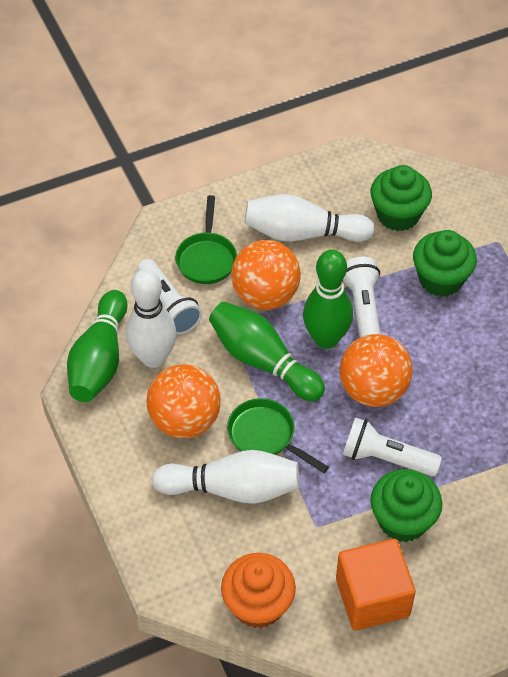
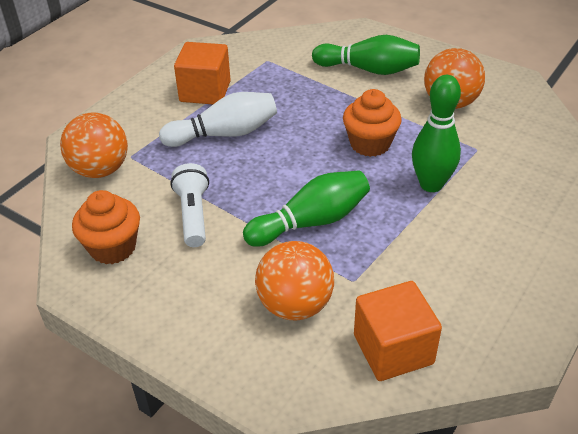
green cupcake: [370,165,432,231] [370,469,442,542] [413,230,477,297] = 3 -> none = 0
green pan: [175,195,237,284] [227,398,329,473] = 2 -> none = 0
orange cube: [336,539,416,630] = 1 -> [174,42,231,104] [354,281,442,381] = 2
orange cupcake: [221,553,296,628] = 1 -> [72,190,140,264] [343,89,402,157] = 2
white bowling pin: [126,269,176,368] [152,450,299,504] [245,194,375,242] = 3 -> [159,92,277,147] = 1
white flashlight: [137,259,202,335] [343,257,381,338] [343,417,442,477] = 3 -> [170,163,209,247] = 1

